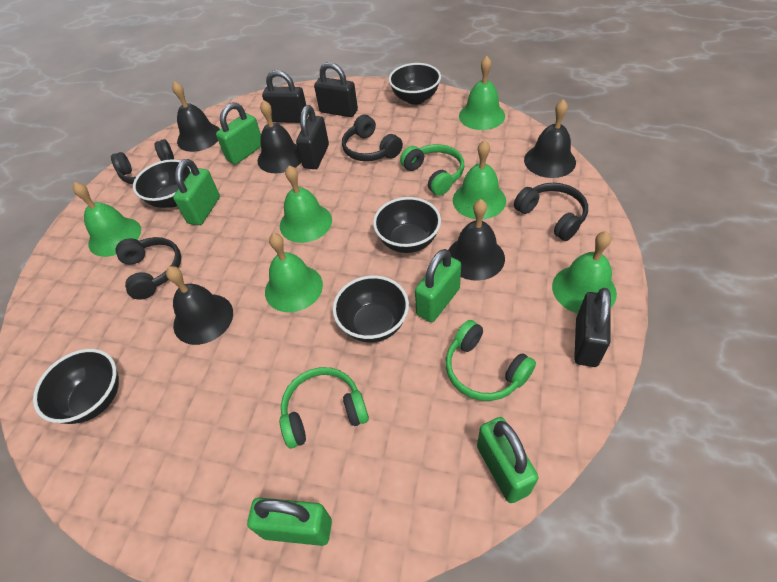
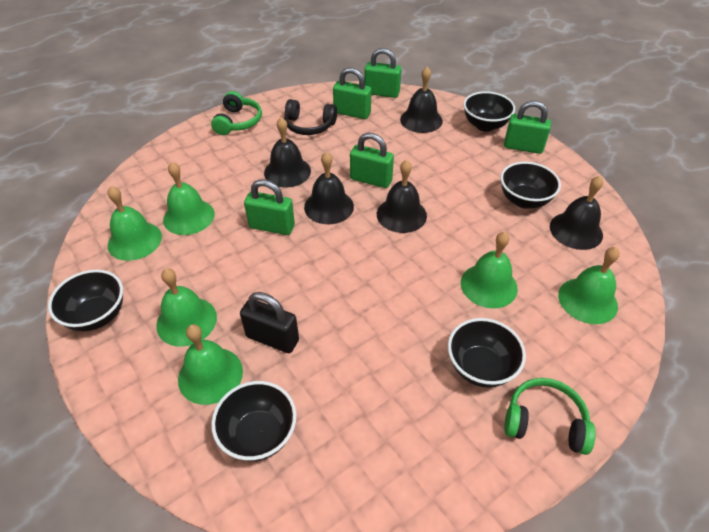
black headphones: [111,139,174,184] [115,237,181,300] [342,115,403,161] [514,183,588,241] = 4 -> [284,99,337,135] = 1
black padlock: [262,70,308,123] [296,105,329,169] [314,62,358,117] [574,288,611,367] = 4 -> [240,292,299,353] = 1
green headphones: [280,367,369,449] [400,144,464,196] [446,320,536,401] = 3 -> [211,91,262,135] [504,378,596,455] = 2

